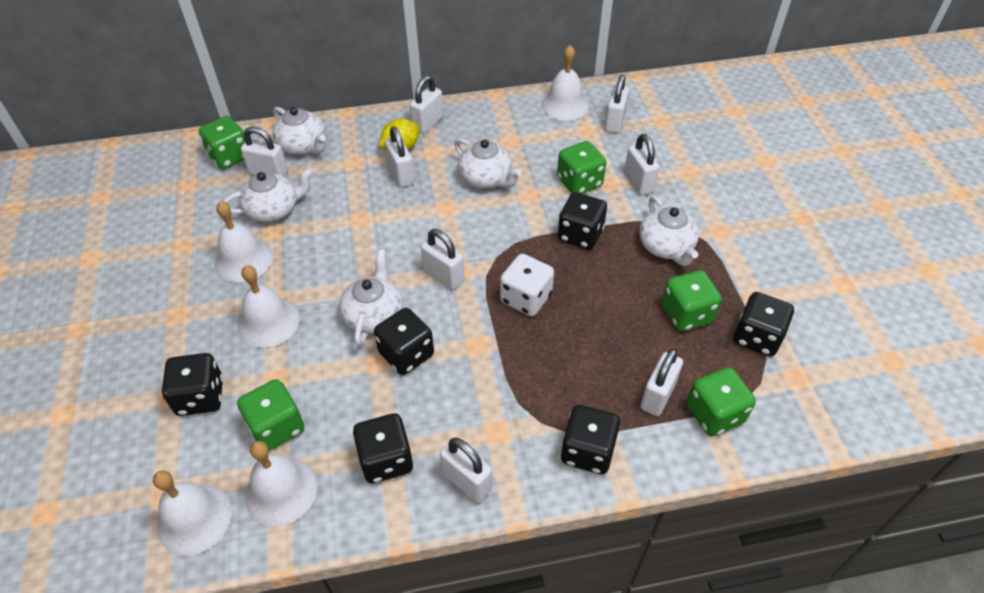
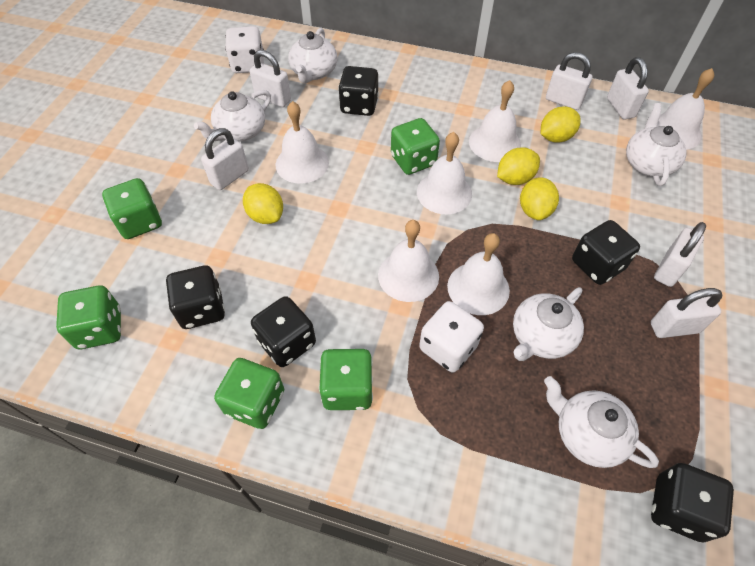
black dice: [162,353,223,416] [353,413,413,483] [374,308,434,375] [558,192,607,249] [561,405,620,474] [734,292,794,357] = 6 -> [166,265,225,329] [251,296,316,367] [338,66,379,116] [572,220,640,285] [651,463,734,542] = 5
white bell: [153,470,232,556] [215,201,273,282] [238,265,300,348] [245,441,317,526] [541,45,589,121] = 5 -> [276,101,329,184] [378,220,439,302] [417,132,472,214] [447,233,510,315] [469,80,521,162] [657,68,714,150] = 6
white dice: [500,254,554,316] = 1 -> [225,26,264,73] [419,301,484,372] = 2
white padlock: [241,127,288,177] [385,126,415,187] [410,76,443,134] [421,229,464,290] [440,438,492,503] [605,74,629,133] [624,134,660,195] [641,348,683,416] = 8 -> [201,128,249,190] [250,50,291,107] [546,52,592,110] [607,57,649,120] [651,288,722,338] [654,222,706,287] = 6
yellow lemon: [378,119,420,150] = 1 -> [243,183,283,224] [497,147,540,185] [520,177,559,220] [541,106,581,143] = 4

